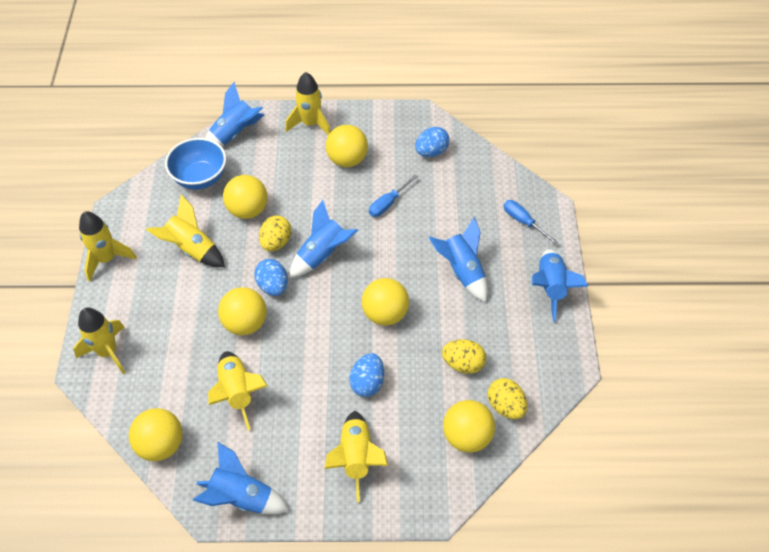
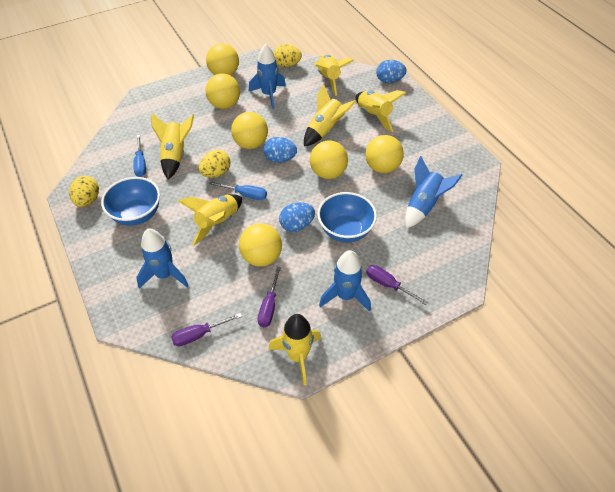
blue bowl: [165,138,226,190] = 1 -> [101,177,160,226] [318,192,377,242] = 2
blue rocket: [193,442,290,514] [205,82,264,146] [289,200,358,278] [429,217,488,302] [532,249,589,322] = 5 -> [136,229,189,288] [249,44,286,109] [319,250,371,312] [405,156,463,229] = 4
purple screwdriver: none = 0 -> [171,313,242,346] [258,267,281,327] [366,265,428,305] = 3

